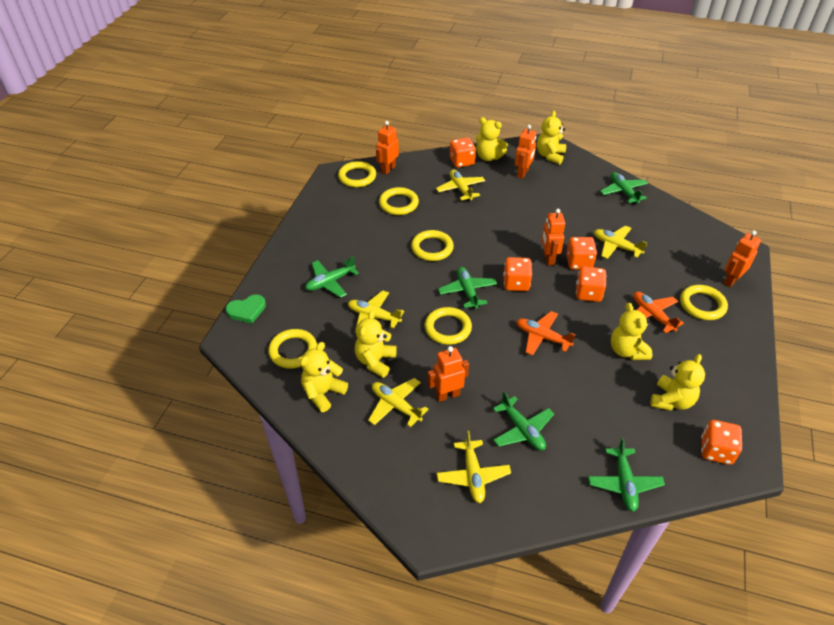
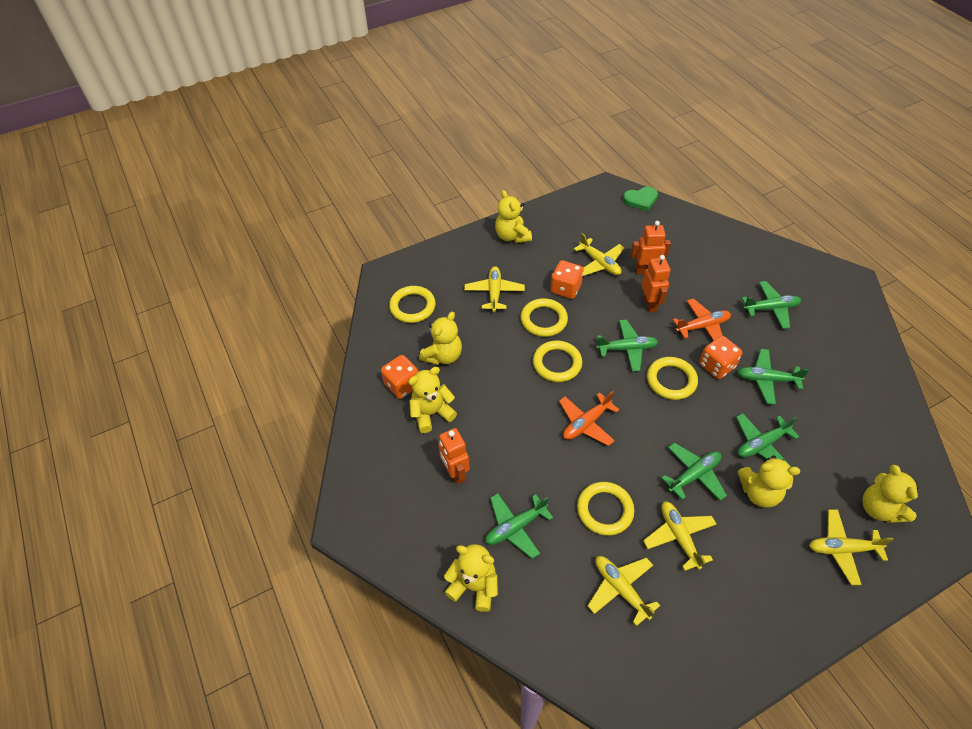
green plane: [305,256,359,298] [438,267,497,309] [493,392,554,450] [588,438,665,512] [600,172,648,205] = 5 -> [485,493,553,559] [596,320,658,372] [661,443,727,501] [736,413,800,467] [737,349,809,405] [742,281,801,329] = 6
orange dice: [450,137,476,168] [503,257,532,291] [566,237,597,269] [576,266,606,302] [701,420,742,465] = 5 -> [381,355,419,399] [550,260,584,299] [699,336,742,379] = 3
orange robot: [376,121,399,175] [427,346,469,402] [515,125,536,179] [541,209,565,266] [723,230,761,287] = 5 -> [438,428,470,484] [630,221,671,274] [641,255,671,312] = 3
yellow ring: [268,329,317,368] [338,161,376,187] [379,187,419,215] [411,230,454,261] [425,307,472,345] [680,285,728,320] = 6 -> [389,286,436,323] [521,298,568,337] [533,340,582,382] [577,482,634,536] [647,357,698,400] = 5

